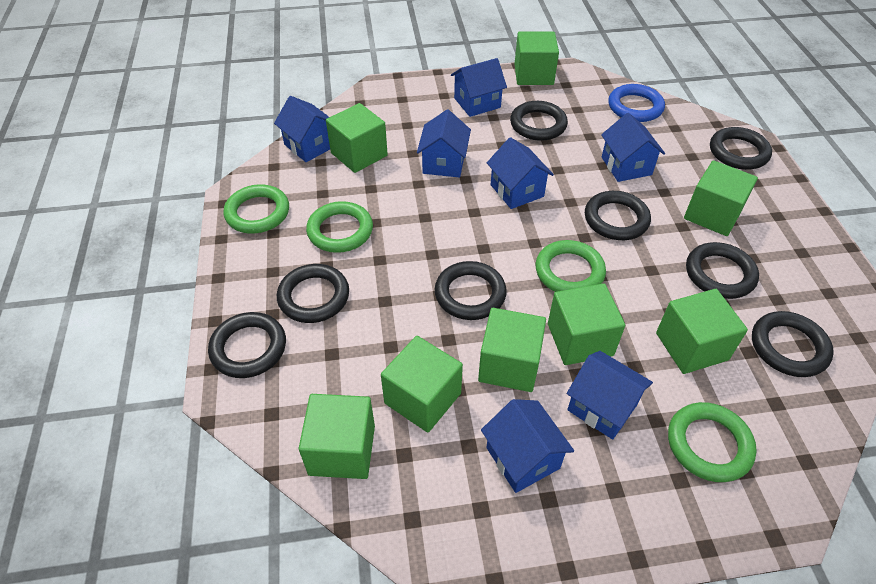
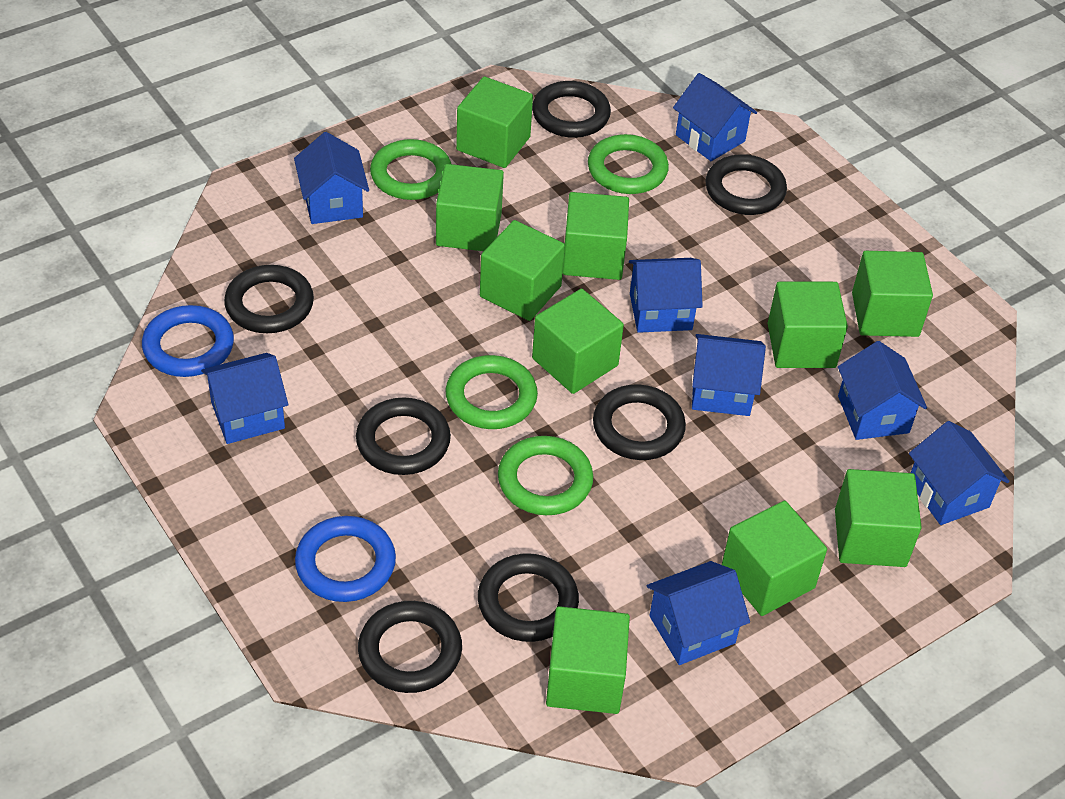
black ring: [208,312,286,378] [277,264,349,323] [435,261,507,320] [510,101,568,141] [585,191,651,240] [686,242,759,299] [710,127,772,170] [752,311,834,377] = 8 -> [224,265,314,333] [356,397,451,475] [358,601,462,693] [478,553,579,642] [532,81,611,138] [593,384,686,460] [705,154,787,215] = 7
blue house: [274,96,330,162] [417,109,471,178] [451,58,507,117] [481,399,574,493] [487,137,554,209] [567,351,653,440] [601,113,665,182] = 7 -> [201,353,288,444] [294,132,369,224] [629,258,703,333] [647,561,750,665] [673,73,757,161] [692,334,766,416] [838,341,927,440] [909,421,1009,525] = 8
blue ring: [608,84,665,122] = 1 -> [142,305,234,377] [295,516,396,602] = 2
green cube: [299,394,375,479] [326,103,388,173] [381,336,463,433] [478,308,546,392] [515,32,559,85] [548,283,625,365] [656,289,748,374] [684,160,758,236] = 8 -> [436,164,504,251] [456,77,533,168] [480,220,565,321] [532,289,624,394] [546,606,630,714] [563,192,629,280] [722,501,827,616] [768,282,848,368] [835,469,922,567] [852,251,933,337] = 10

